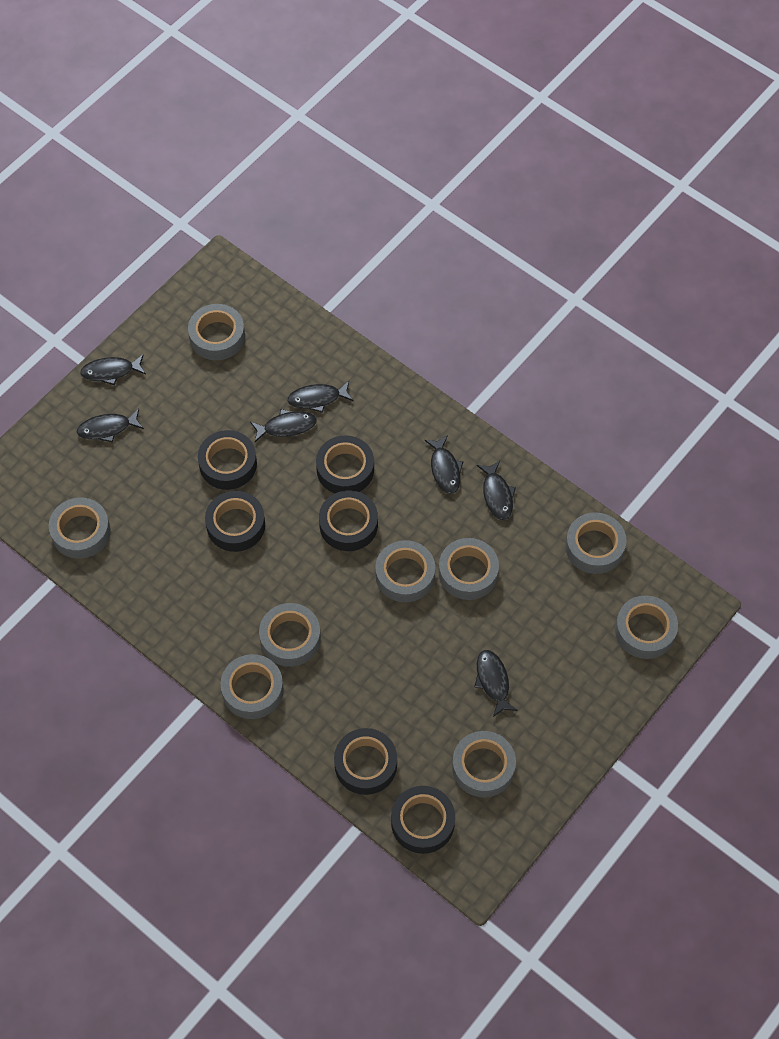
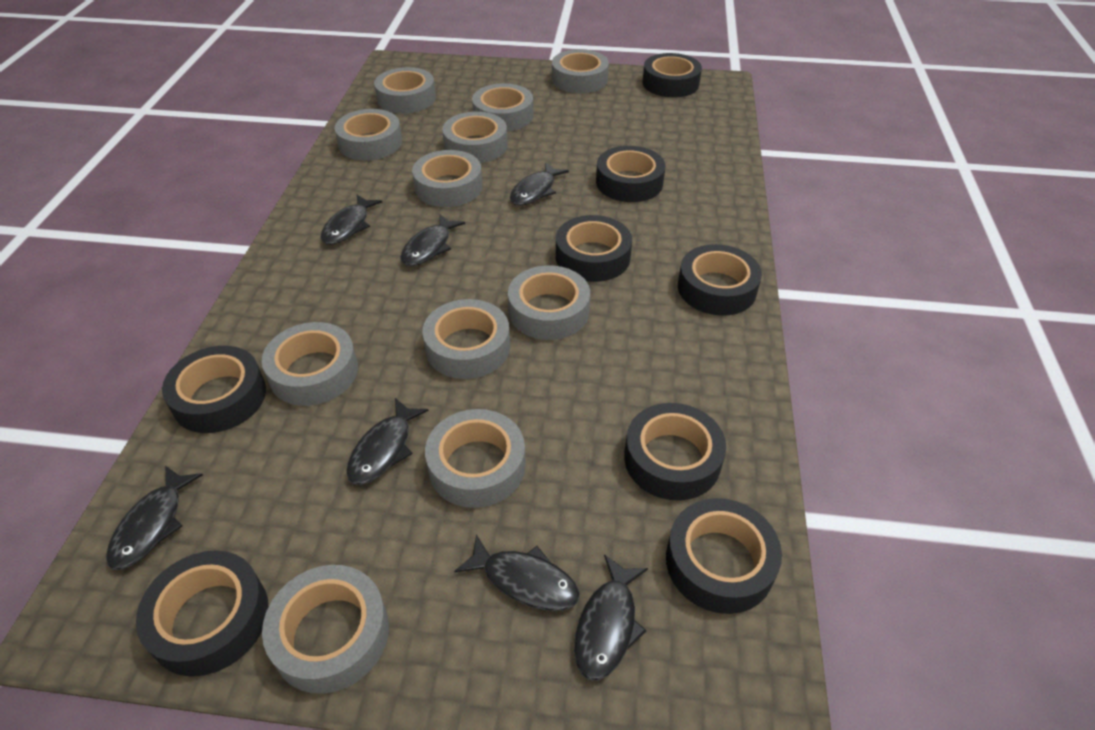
black tape: [198,430,257,490] [205,491,265,552] [316,435,374,493] [319,490,378,551] [334,728,397,795] [391,786,455,854] = 6 -> [136,550,268,677] [162,346,266,433] [556,215,632,282] [596,146,666,202] [624,403,726,501] [642,53,702,97] [666,498,782,614] [678,244,762,316] = 8
grey tape: [49,498,111,559] [188,304,245,360] [221,654,284,719] [259,603,321,666] [375,540,435,602] [439,538,499,600] [452,731,516,797] [565,512,627,574] [615,595,678,659] = 9 -> [262,322,358,406] [262,565,389,694] [334,109,402,160] [374,67,436,114] [412,150,482,207] [422,299,510,379] [425,409,526,508] [442,112,508,163] [472,83,533,131] [508,265,590,340] [552,49,609,93] = 11

